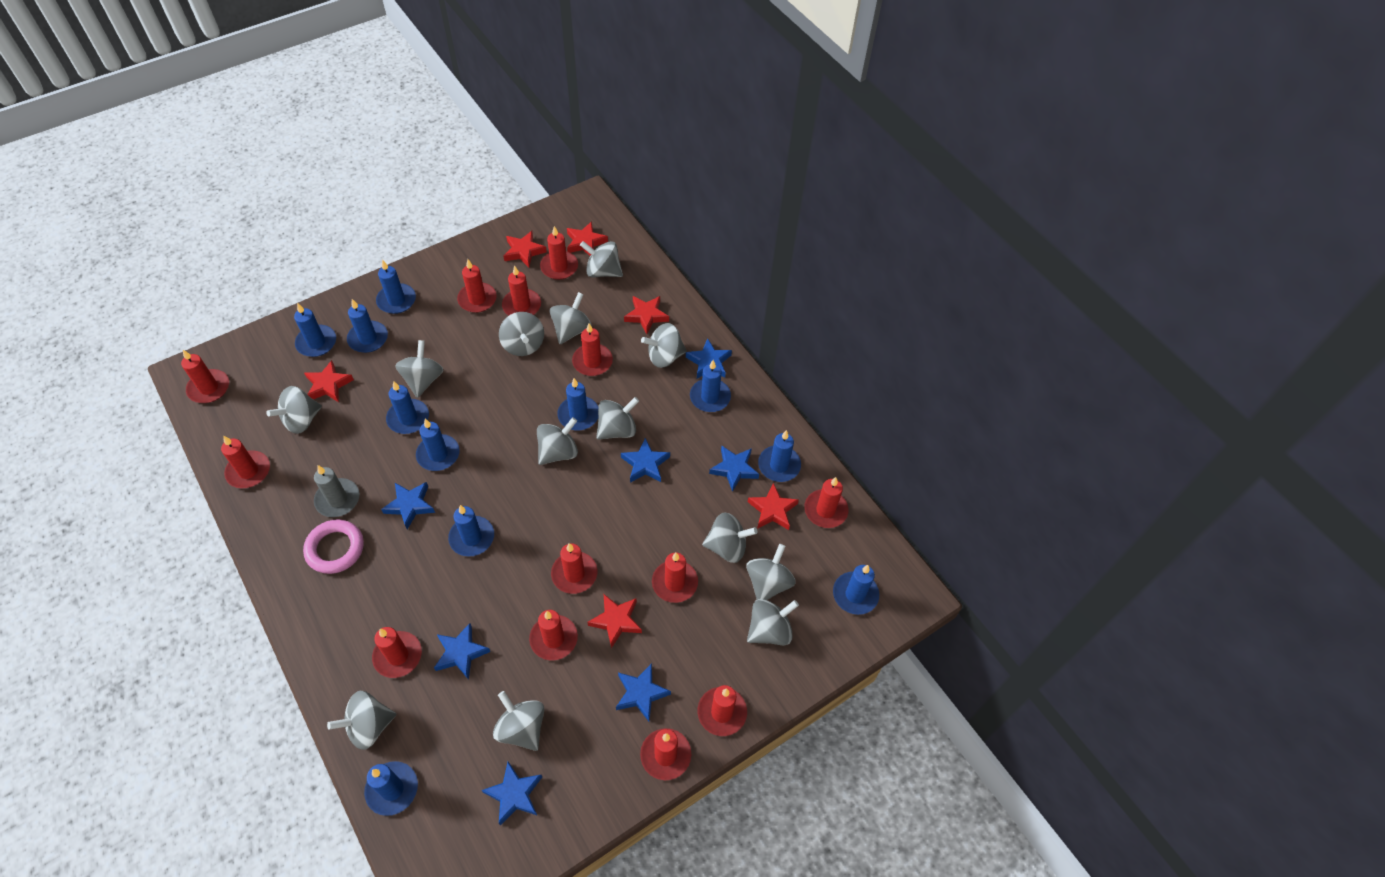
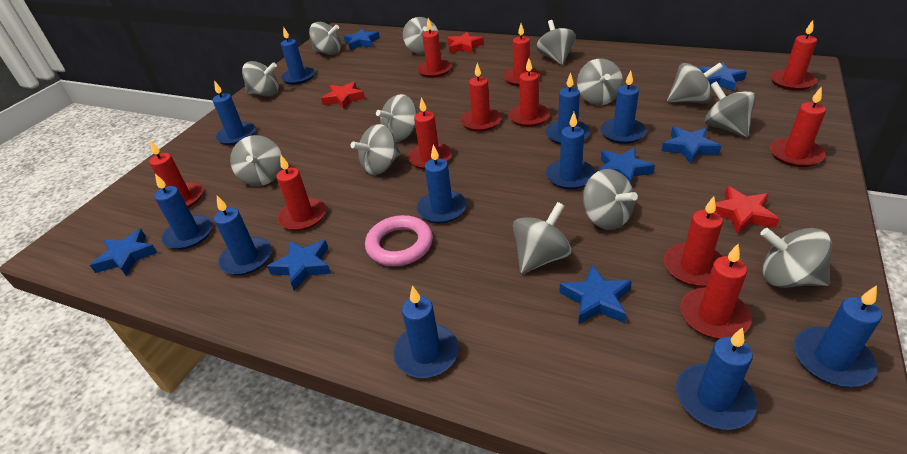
grey candle: [314,465,359,517] = 1 -> none = 0
red candle: [181,350,229,403] [221,436,270,488] [372,627,422,678] [457,259,497,313] [502,265,541,315] [529,610,578,660] [540,226,578,280] [551,543,597,594] [572,324,613,376] [640,728,691,780] [652,553,698,603] [697,685,747,736] [804,477,848,528] = 13 -> [149,141,203,209] [276,154,326,231] [408,97,452,170] [417,18,452,78] [460,63,502,132] [503,24,540,86] [508,59,550,127] [664,196,723,287] [680,244,751,339] [770,20,817,91] [770,86,826,167] = 11
red star: [304,360,354,402] [503,231,547,267] [567,221,608,256] [587,594,642,648] [624,296,669,334] [748,483,799,530] = 6 -> [321,81,365,109] [447,32,484,54] [714,186,779,234] = 3

